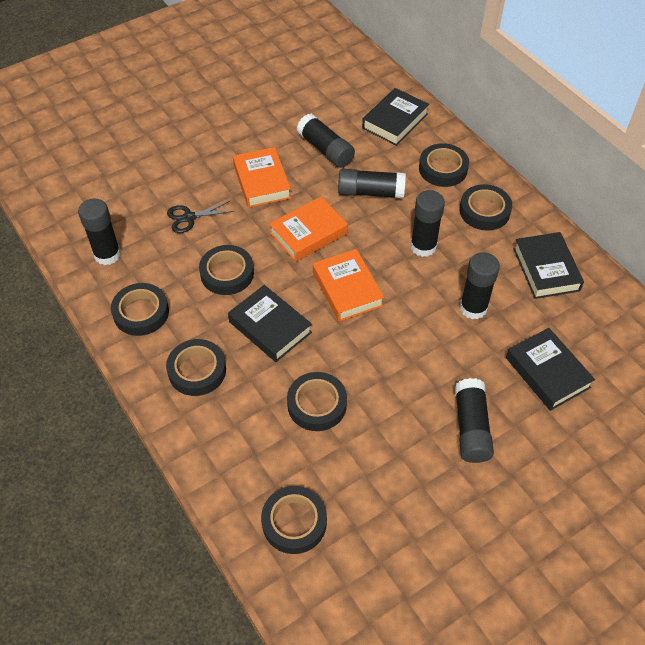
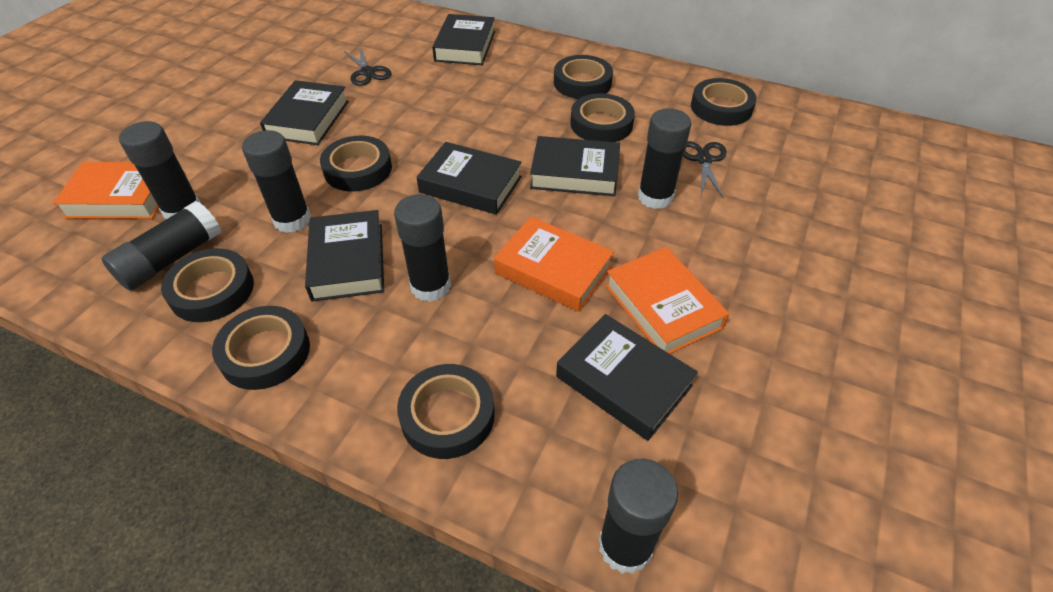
black book: [228,285,312,362] [362,88,429,146] [506,328,595,411] [513,232,584,299] = 4 -> [260,80,349,145] [305,210,384,302] [417,142,522,215] [432,14,495,65] [530,136,620,196] [556,314,698,441] = 6
black scissors: [167,201,235,233] = 1 -> [344,47,392,86] [683,141,727,198] = 2

